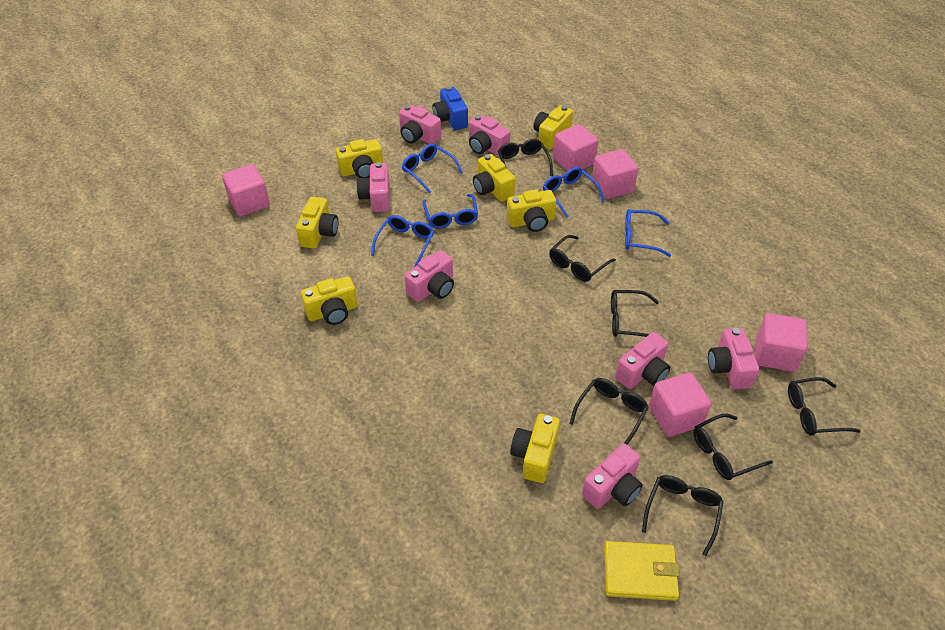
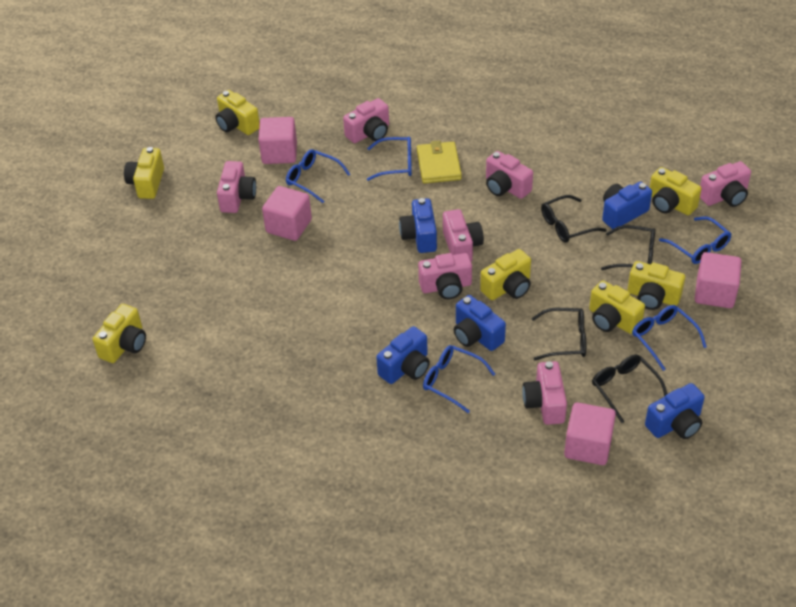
black glasses: [498,139,553,176] [549,235,616,282] [569,378,649,445] [611,290,659,337] [642,475,724,556] [693,414,773,480] [788,377,860,436] = 7 -> [531,308,586,360] [541,195,607,242] [592,355,667,423] [601,225,655,270] = 4
blue camera: [433,86,468,130] = 1 -> [376,326,430,384] [399,198,437,253] [454,295,506,351] [602,181,652,229] [645,383,705,439] = 5
pink cube: [222,164,270,216] [553,124,598,171] [592,149,638,199] [649,373,711,437] [756,313,807,372] = 5 -> [258,117,297,164] [262,186,312,241] [564,402,616,465] [695,252,742,308] = 4

